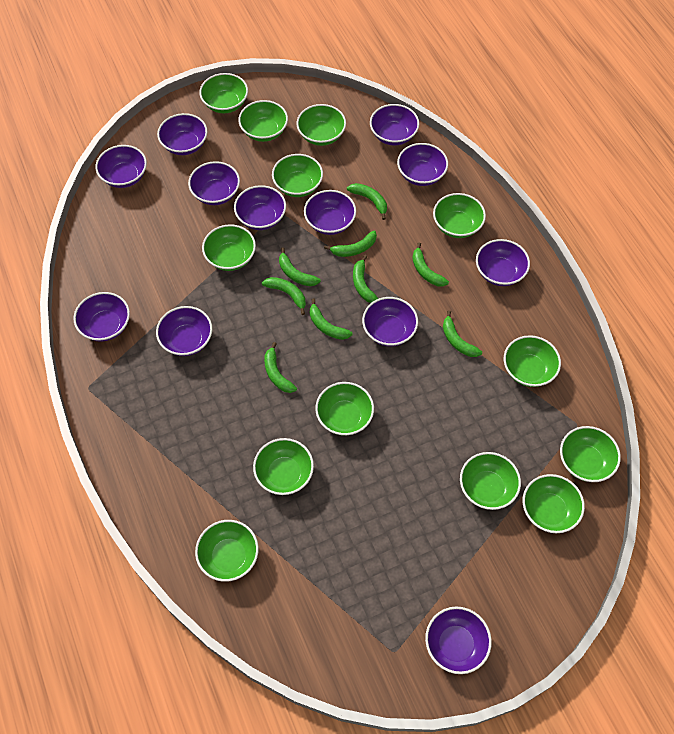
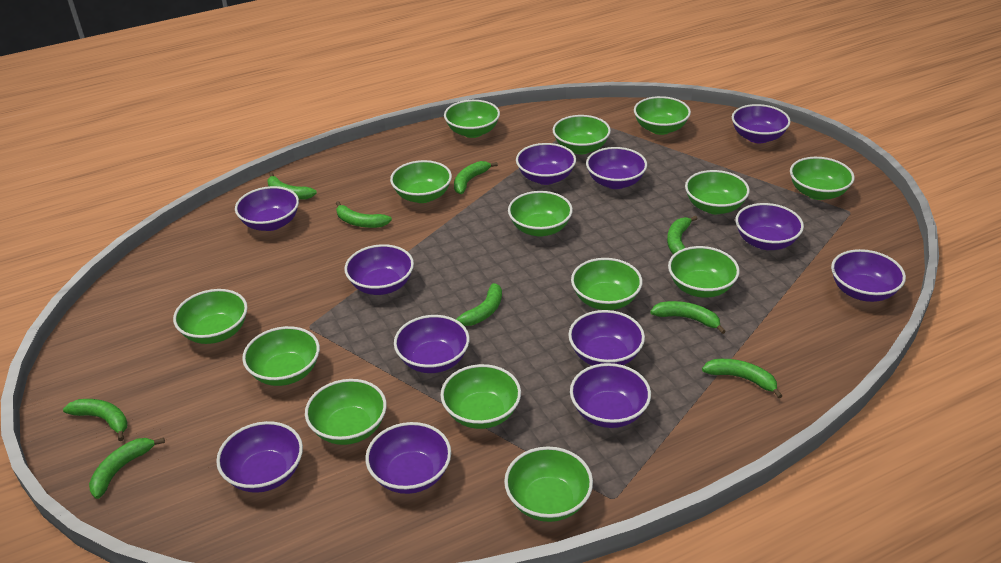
green bowl: [195,520,259,582] [199,73,248,113] [202,224,256,271] [238,100,288,142] [253,438,314,495] [272,154,323,197] [296,104,346,146] [315,382,374,436] [433,193,486,238] [460,452,521,510] [504,335,561,387] [523,474,585,533] [560,426,621,482] = 13 -> [173,289,248,344] [242,326,320,386] [305,379,387,445] [390,160,452,203] [441,364,521,429] [444,100,500,138] [504,447,593,522] [508,191,573,237] [553,115,611,154] [571,258,642,310] [634,96,691,135] [668,246,740,298] [685,170,750,214] [790,157,855,200] = 14

